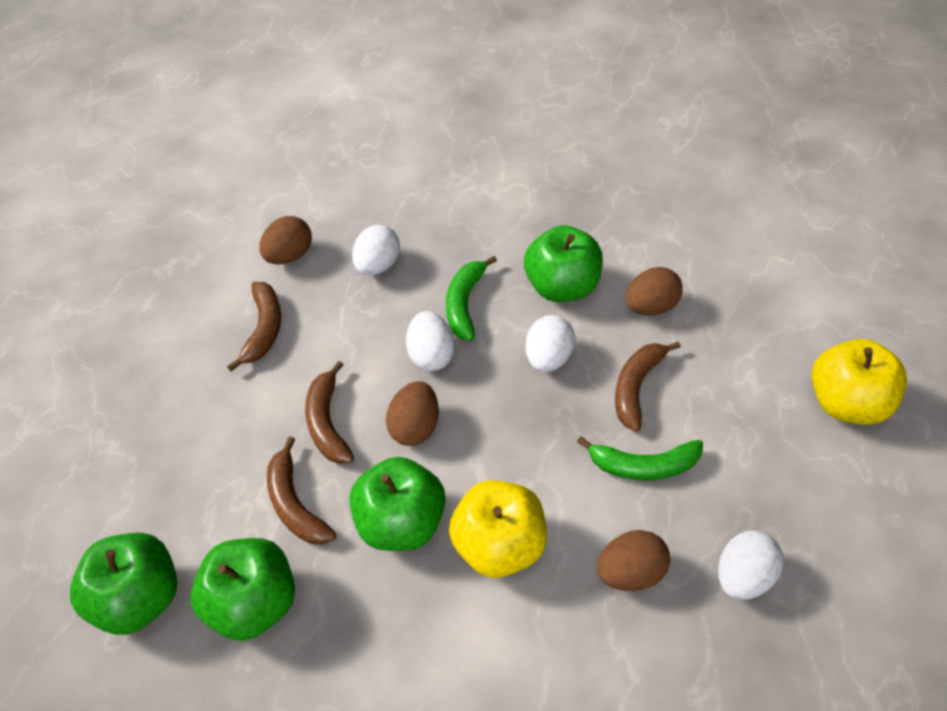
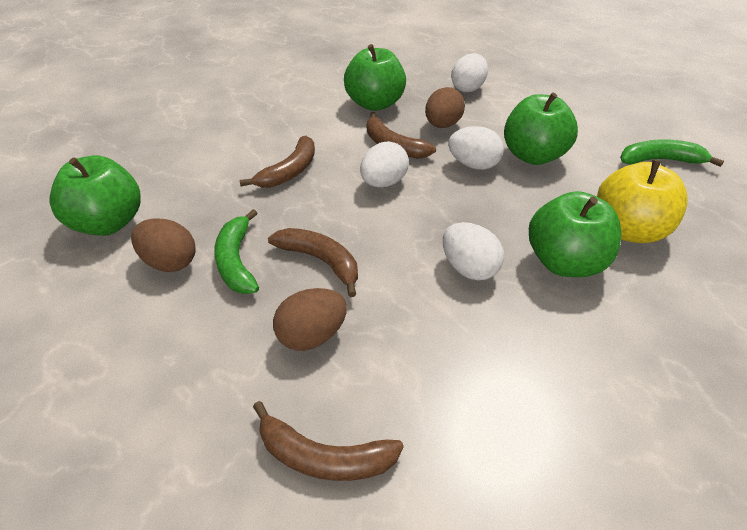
brown egg: [259,216,312,264] [386,381,439,446] [597,530,671,591] [626,267,683,316] = 4 -> [131,218,196,272] [273,288,347,351] [425,87,465,128] = 3
yellow apple: [449,480,547,578] [812,339,907,425] = 2 -> [597,160,687,243] = 1

